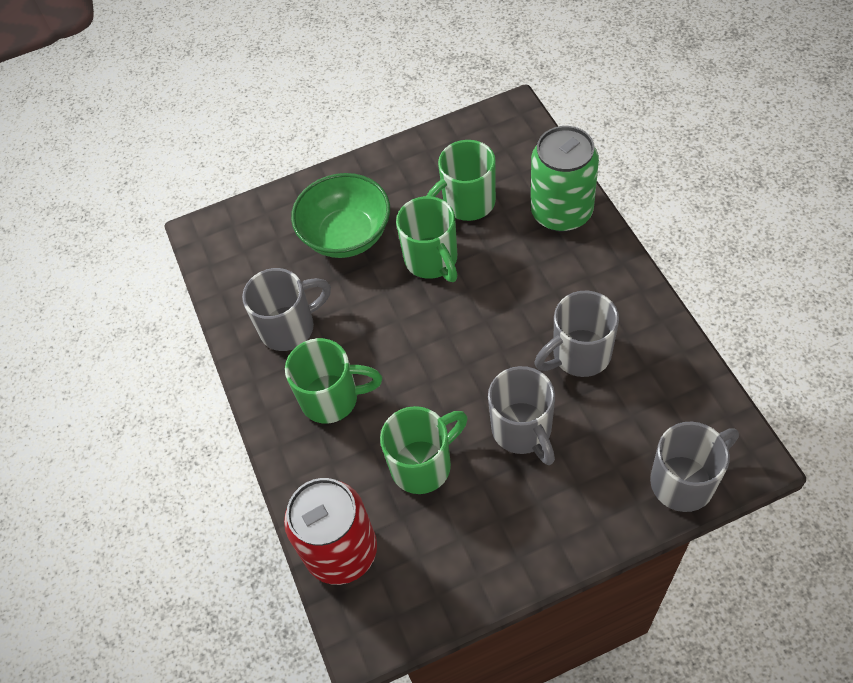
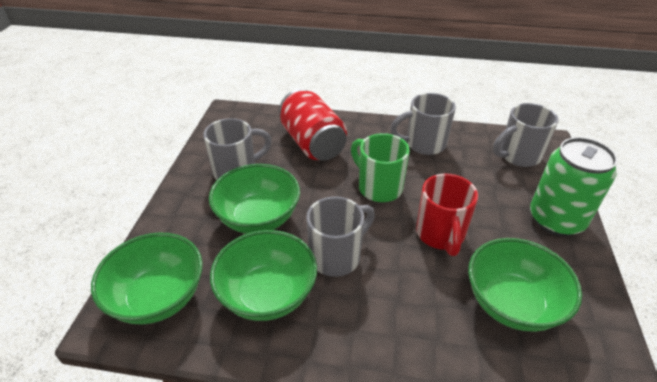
green bowl: [291,173,390,258] = 1 -> [91,232,203,324] [209,164,300,234] [210,230,317,321] [468,238,582,332] = 4
green mug: [285,338,382,424] [380,406,468,494] [396,196,457,282] [427,140,496,221] = 4 -> [351,133,410,202] = 1
red mug: none = 0 -> [416,174,478,256] = 1

